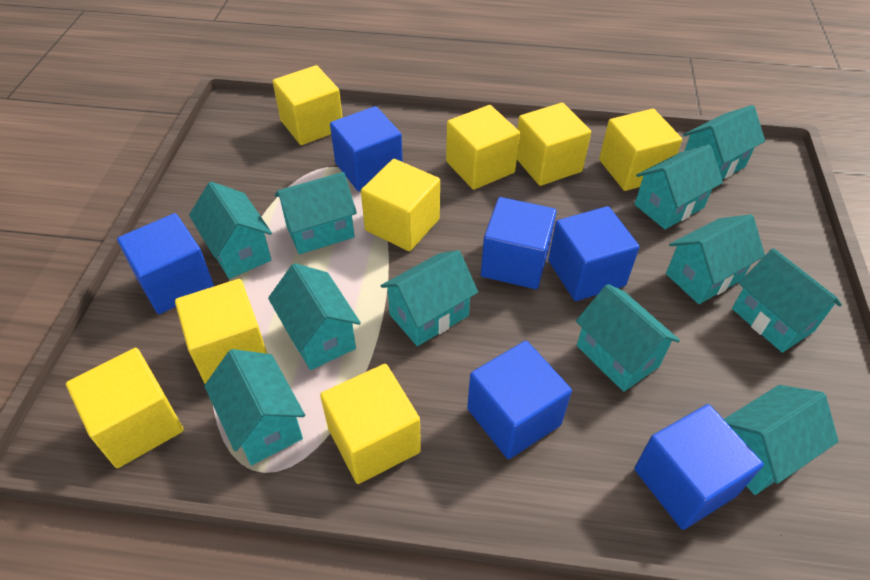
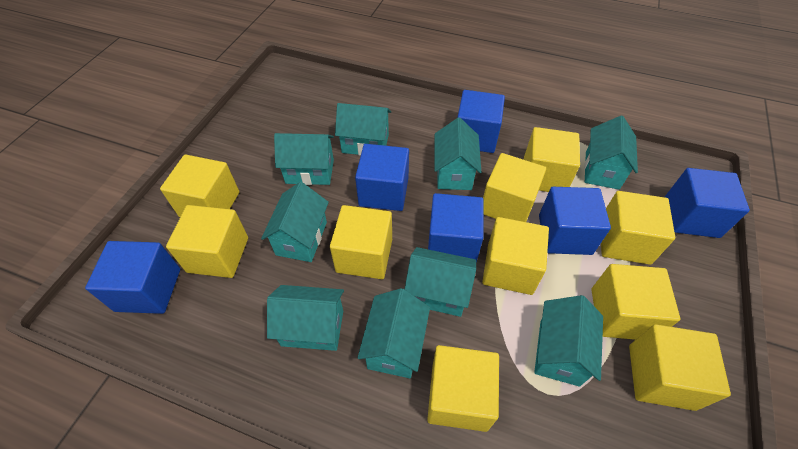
turquoise house: [189,182,272,279] [204,349,305,465] [268,263,361,370] [275,172,357,254] [380,250,478,346] [576,284,680,392] [635,145,723,229] [666,214,765,304] [683,105,765,179] [724,385,838,495] [732,248,842,353] = 11 -> [261,182,329,262] [267,285,344,351] [274,133,334,185] [335,103,391,156] [357,288,430,378] [405,247,476,317] [435,118,481,190] [534,295,603,387] [584,116,638,190] = 9
yellow cube: [66,348,184,468] [175,279,267,384] [273,65,343,145] [320,364,421,484] [361,159,440,251] [446,105,520,190] [517,103,591,186] [599,109,682,191] = 8 -> [160,154,239,217] [166,205,248,278] [330,205,392,279] [427,345,499,432] [482,217,549,295] [483,153,546,222] [524,127,580,192] [591,264,680,340] [601,191,675,265] [629,324,731,411] = 10

